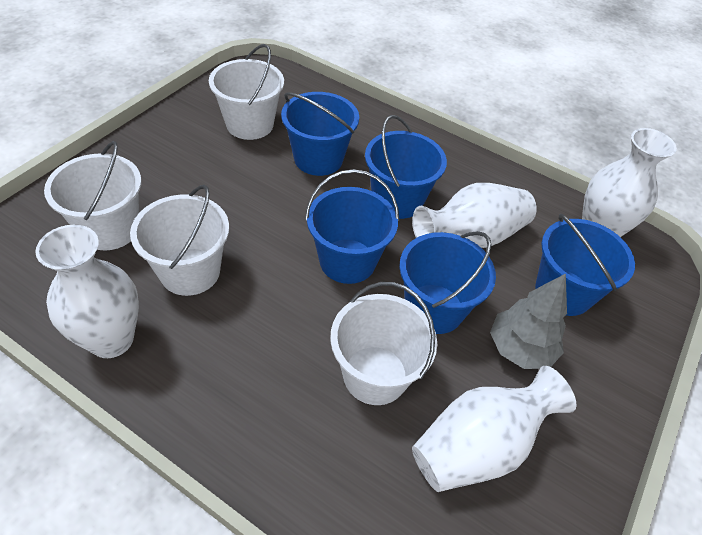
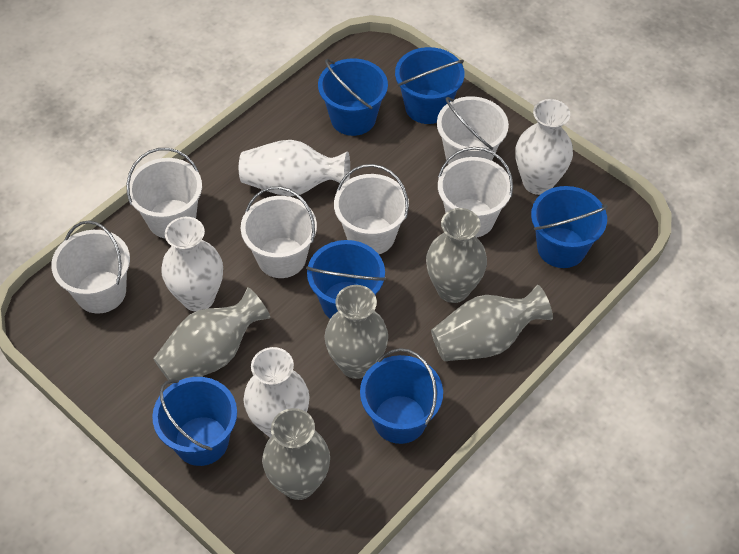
blue bucket: [281,92,359,176] [305,169,399,284] [365,115,447,219] [399,231,496,334] [535,214,635,316] = 5 -> [152,377,237,466] [306,240,386,319] [318,58,388,136] [360,348,443,444] [395,47,464,124] [531,186,608,268] = 6
grey tree: [490,273,567,369] = 1 -> none = 0
grey vase: none = 0 -> [153,287,270,384] [262,408,330,500] [325,285,388,379] [426,208,487,303] [431,285,553,361] = 5
white bucket: [44,141,142,250] [130,185,229,296] [209,44,284,140] [330,282,437,405] = 4 -> [51,220,130,314] [126,148,202,239] [241,186,317,278] [334,164,409,254] [437,96,509,165] [438,147,513,237] = 6

